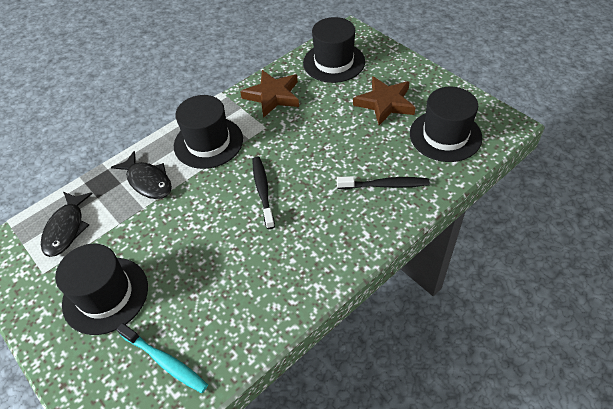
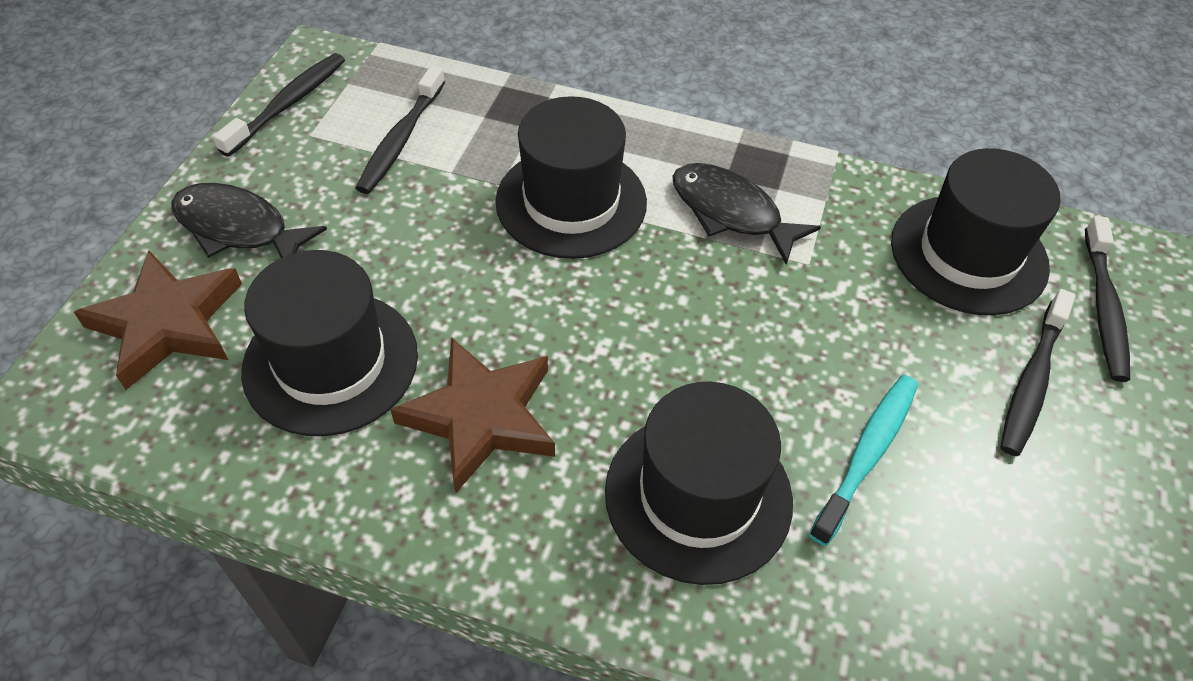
black toothbrush: [252,157,275,229] [337,176,430,189] = 2 -> [213,53,345,157] [356,65,445,194] [1001,289,1076,456] [1085,216,1130,382] = 4

